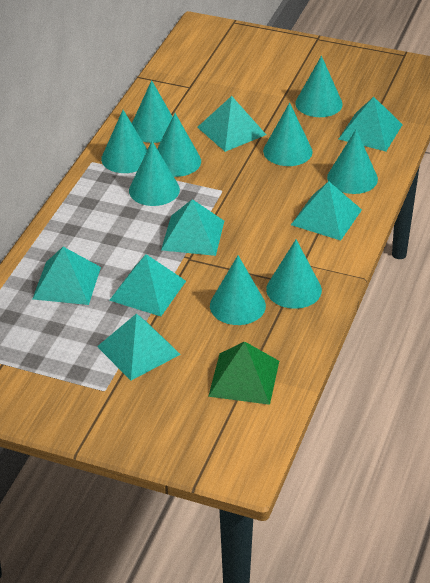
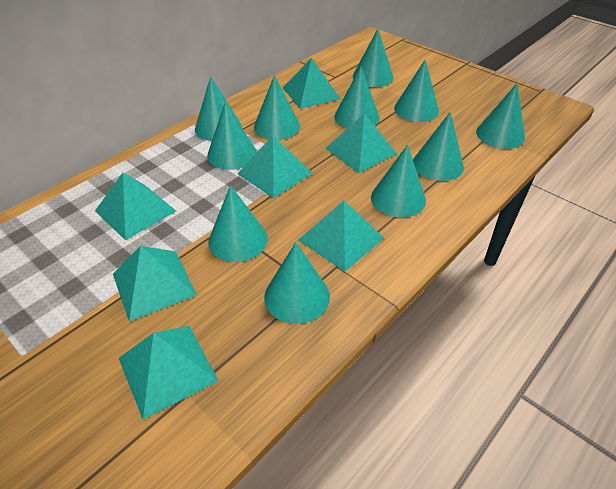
green pyramid: [208,341,279,405] = 1 -> none = 0
turquoise cone: [101,110,147,173] [129,141,180,206] [132,80,173,143] [157,113,201,177] [210,256,266,325] [263,103,313,166] [266,239,322,309] [295,56,343,117] [327,129,378,194] = 9 -> [195,76,242,141] [207,102,257,170] [208,185,268,262] [254,75,300,140] [264,242,330,324] [334,67,380,128] [353,29,394,87] [371,145,426,217] [394,59,439,122] [413,112,464,181] [476,83,525,149] = 11

